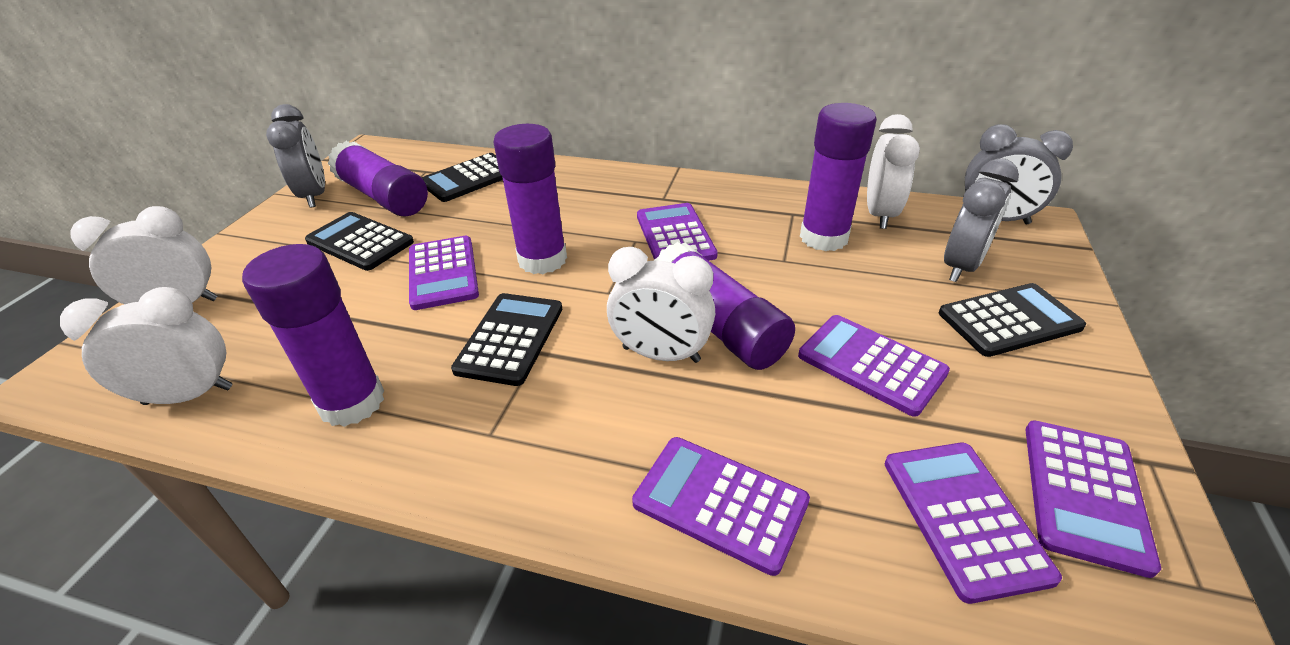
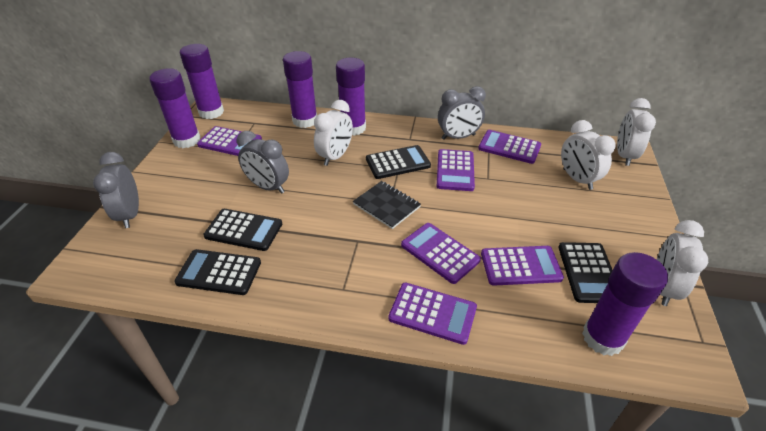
black notebook: none = 0 -> [353,181,421,229] = 1

